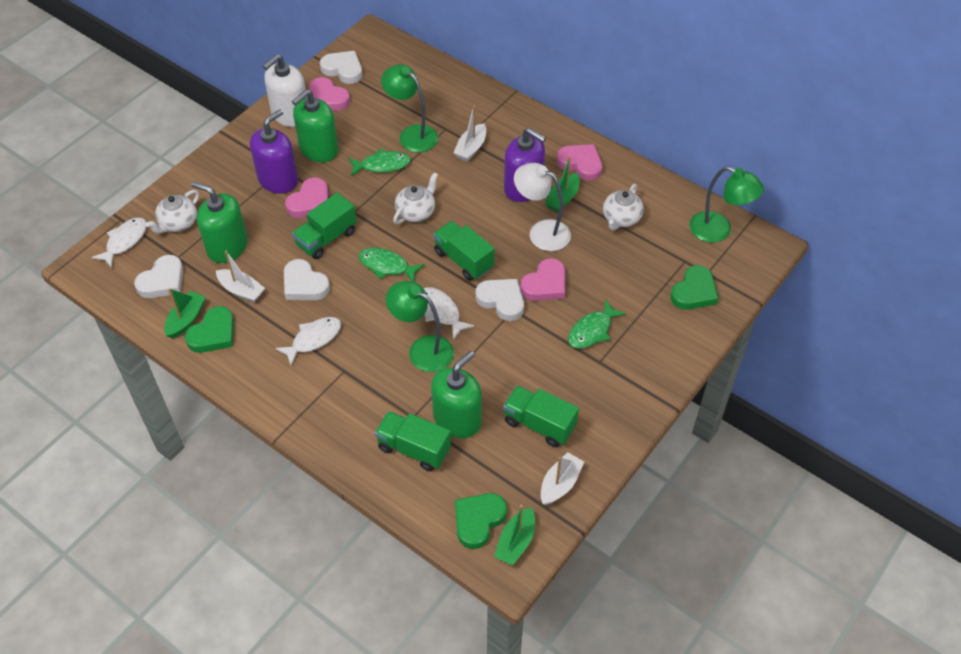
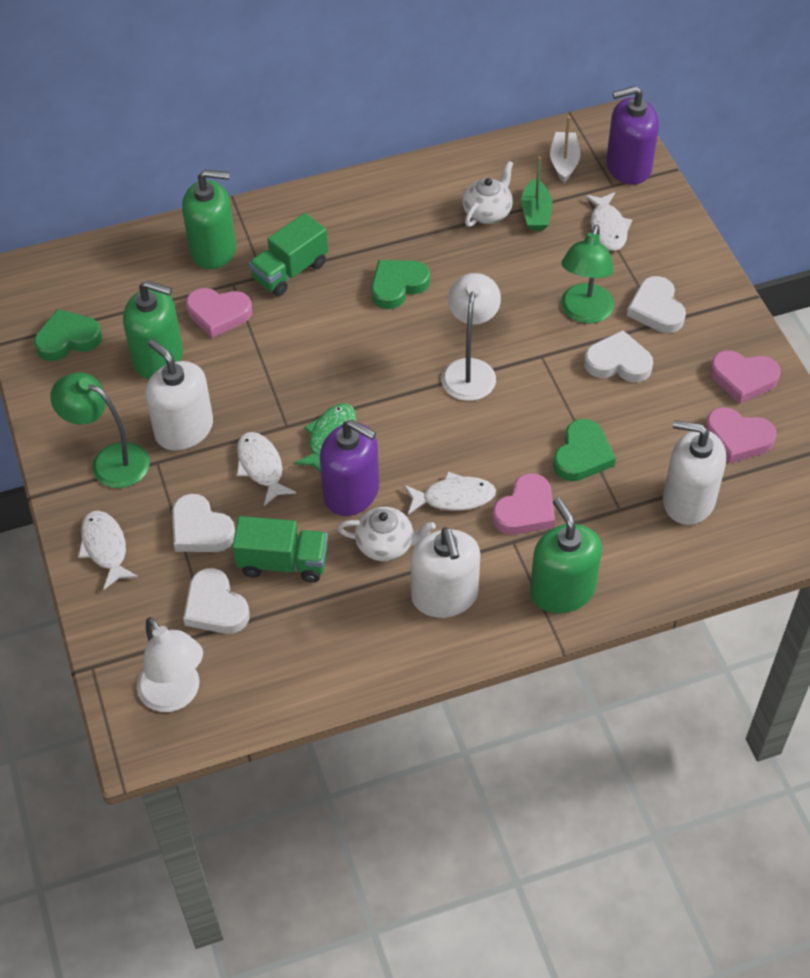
green boat: [164,288,205,339] [494,505,535,565] [545,156,580,212] = 3 -> [521,157,552,230] = 1
green fish: [348,149,411,176] [358,248,425,282] [568,300,626,349] = 3 -> [294,403,356,473] = 1
green lamp: [381,64,438,152] [386,281,454,372] [690,166,764,243] = 3 -> [50,372,150,488] [561,225,614,323] = 2
green truck: [292,192,357,259] [375,411,451,471] [433,221,494,281] [503,386,579,447] = 4 -> [232,516,328,583] [249,213,328,296] = 2
white boat: [216,251,265,303] [453,105,486,161] [541,452,584,505] = 3 -> [550,116,580,183] = 1
white fish: [91,217,147,268] [275,317,341,365] [423,287,475,340] = 3 -> [78,511,138,590] [237,432,297,506] [404,472,496,515] [585,192,632,251] = 4
white lamp: [514,163,571,251] = 1 -> [137,617,203,712] [441,273,501,401] = 2
white soap dispenser: [263,54,307,127] = 1 -> [145,339,213,451] [410,527,480,618] [663,420,726,525] = 3
white teapot: [146,190,199,234] [393,172,438,224] [603,184,644,230] = 3 -> [337,507,436,561] [463,161,513,227] = 2

